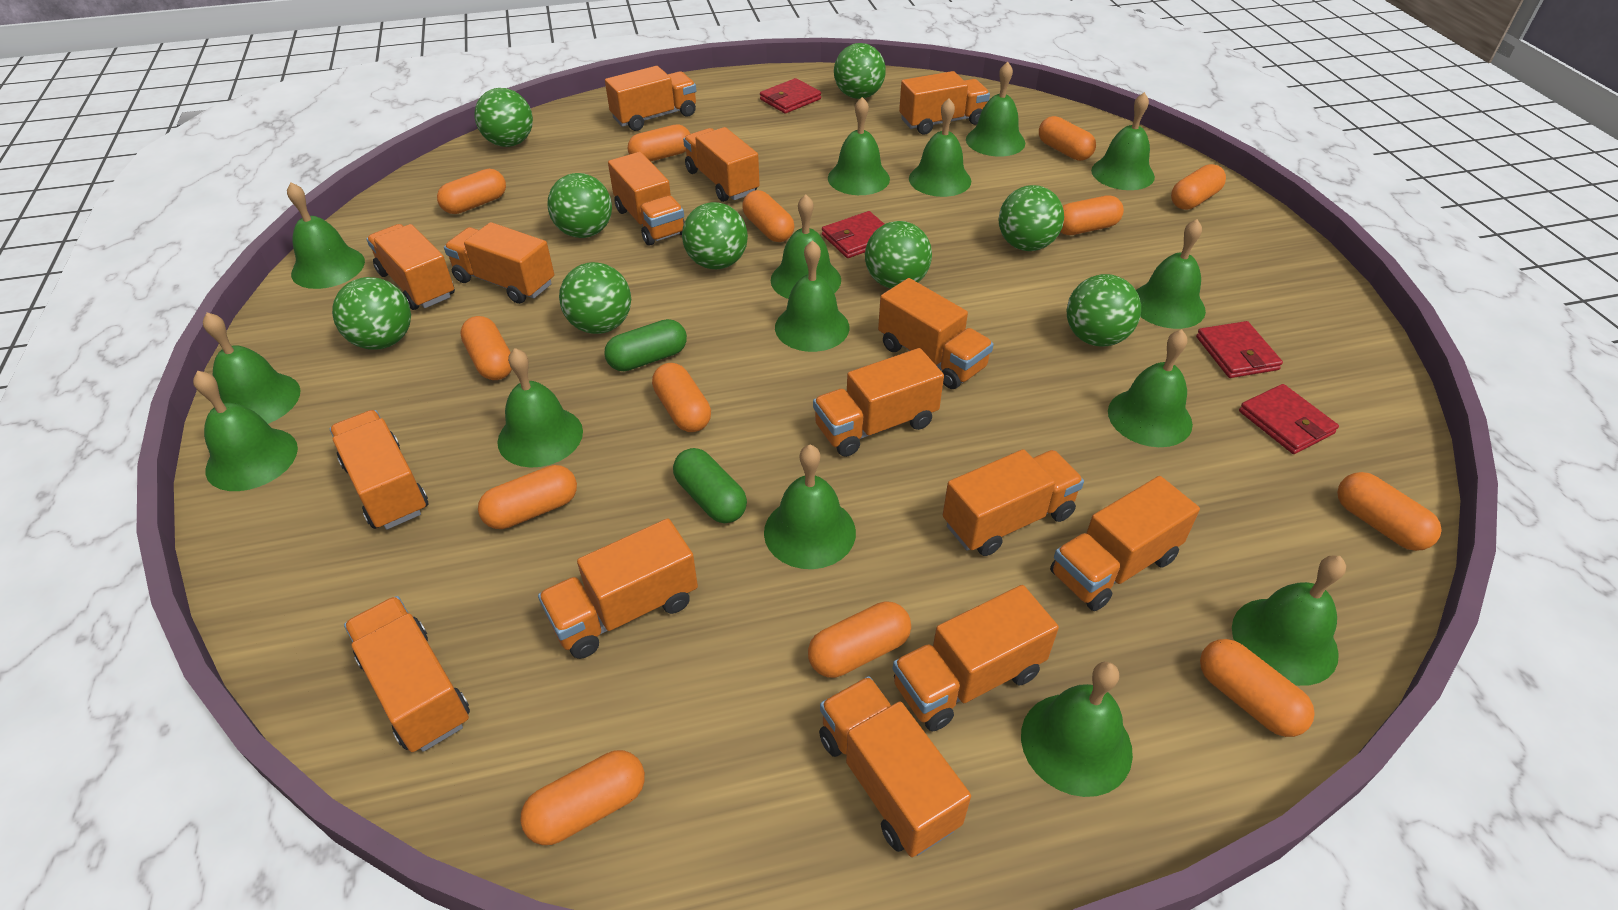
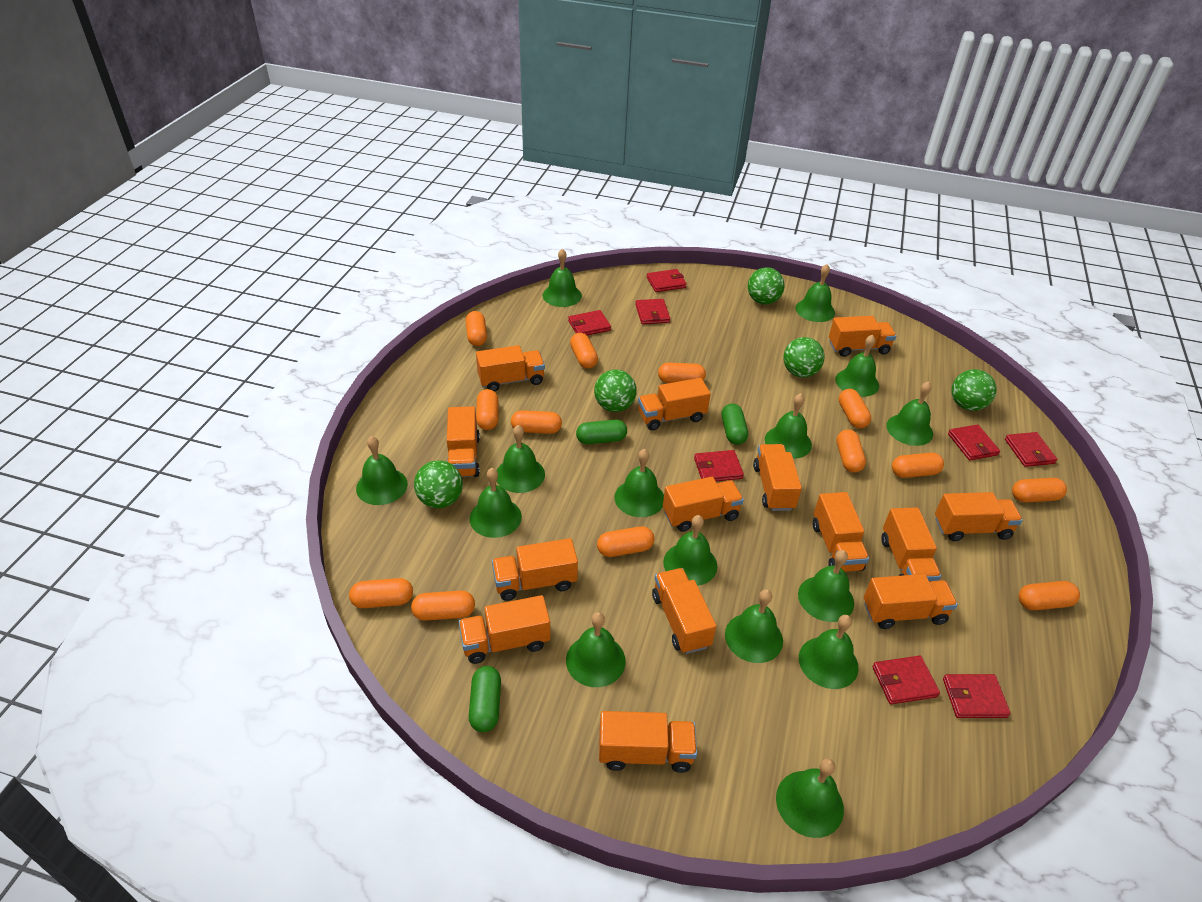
green ball: [332,277,411,350] [474,88,533,147] [548,173,612,238] [559,262,631,334] [682,202,748,269] [834,43,886,99] [865,221,932,288] [998,185,1064,251] [1067,274,1141,347] = 9 -> [414,460,463,508] [594,370,636,412] [748,267,785,304] [783,337,825,378] [951,369,997,411] = 5
green capsule: [604,319,687,371] [673,448,747,523] = 2 -> [469,666,501,732] [576,419,627,444] [722,403,748,445] = 3
orange truck: [330,410,428,530] [344,596,470,752] [367,224,455,310] [444,222,554,304] [538,518,698,659] [605,66,696,131] [608,152,685,246] [683,127,760,202] [813,348,944,457] [819,676,971,857] [878,278,994,389] [893,585,1059,731] [899,71,990,134] [943,449,1084,556] [1050,476,1200,611] = 15 -> [447,406,480,477] [459,595,550,664] [476,345,545,392] [492,538,578,601] [599,711,697,773] [638,378,711,430] [652,568,716,654] [663,477,744,532] [753,444,802,511] [813,492,869,572] [829,316,896,357] [864,574,958,629] [881,507,941,581] [935,492,1023,541] = 14
red wallet: [760,78,821,114] [822,211,884,258] [1196,321,1283,378] [1239,384,1339,454] = 4 -> [568,310,611,335] [635,299,670,324] [647,269,687,292] [694,450,744,481] [872,656,940,704] [943,674,1011,718] [948,425,1000,460] [1005,432,1058,467] = 8

